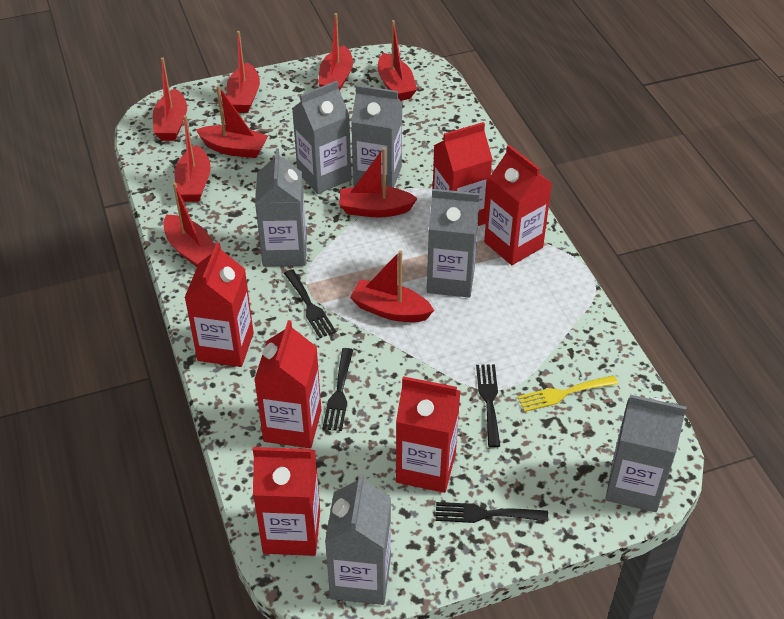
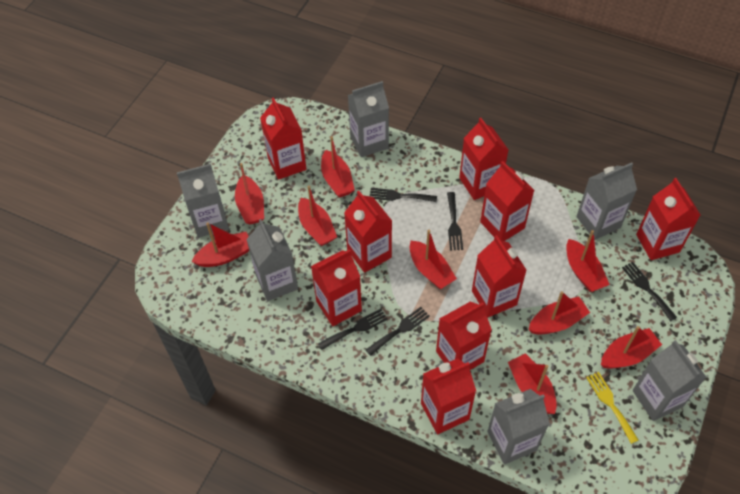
black fork: [284,269,336,338] [322,348,353,431] [436,502,548,523] [476,364,500,448] = 4 -> [318,309,388,350] [366,307,430,356] [370,188,437,202] [447,192,463,250] [622,262,677,321] = 5
red carton: [184,242,254,367] [253,447,320,556] [254,320,321,448] [396,376,460,493] [433,122,493,226] [484,145,553,265] = 6 -> [260,97,306,180] [311,249,362,326] [344,191,392,273] [421,358,476,434] [436,301,492,370] [459,118,508,200] [472,235,527,317] [480,161,535,241] [636,178,700,260] = 9

